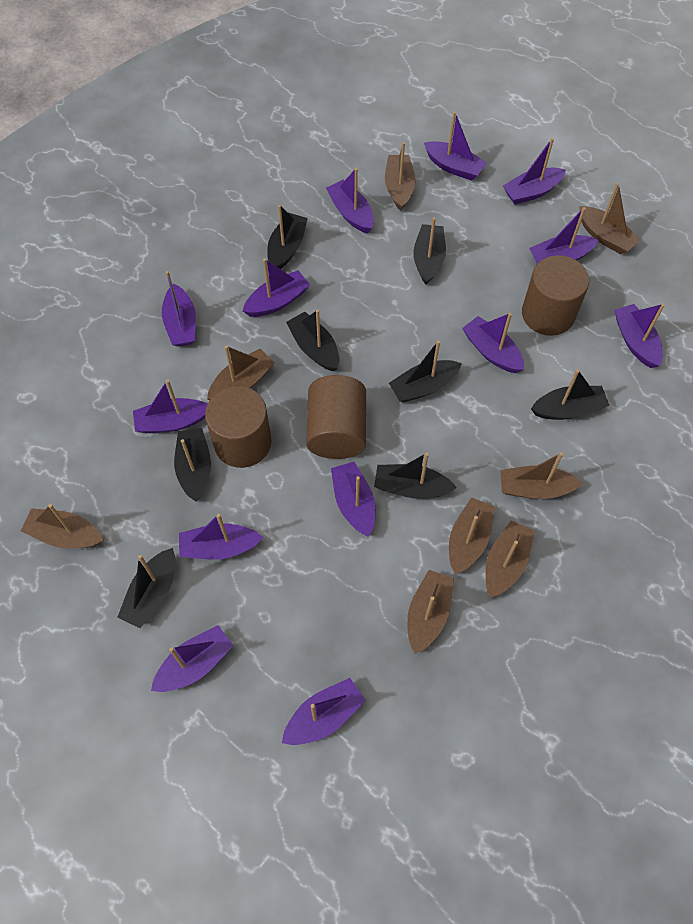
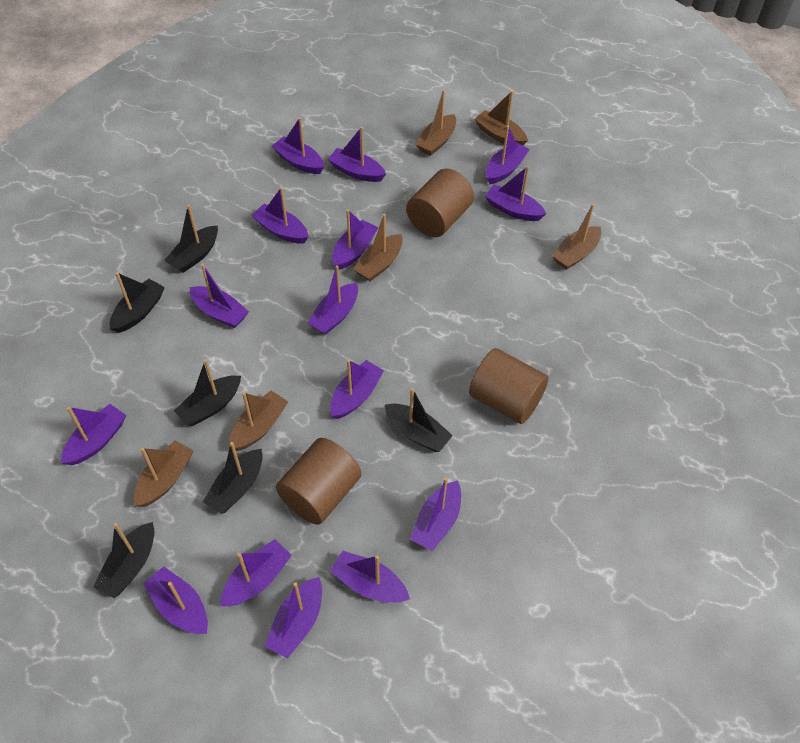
black boat: [117,548,176,628] [174,428,211,502] [267,205,308,269] [286,310,339,372] [374,453,457,499] [389,341,462,403] [413,217,446,285] [531,369,610,420] = 8 -> [93,522,154,598] [110,272,165,333] [164,205,218,273] [174,359,241,426] [203,442,263,514] [385,388,453,452] = 6
brown boat: [21,504,104,548] [207,345,275,400] [385,142,416,211] [407,570,454,654] [449,497,495,574] [485,520,535,598] [500,452,582,499] [579,182,641,254] = 8 -> [133,440,194,507] [229,391,288,451] [353,214,403,281] [416,90,456,156] [475,91,528,145] [552,204,601,270] = 6
purple boat: [133,380,207,433] [151,625,233,692] [162,271,196,347] [179,514,263,560] [243,258,310,317] [282,678,366,745] [326,168,374,234] [331,462,375,537] [424,112,487,181] [462,313,524,373] [503,138,566,205] [529,207,599,264] [614,304,665,368] = 13 -> [61,404,126,465] [143,567,208,634] [190,264,249,328] [220,539,292,606] [252,187,308,244] [264,577,322,659] [272,117,324,174] [307,265,358,335] [328,127,386,182] [330,360,384,419] [330,551,410,603] [332,209,379,270] [410,478,461,551] [485,166,546,221] [486,125,530,184] = 15

